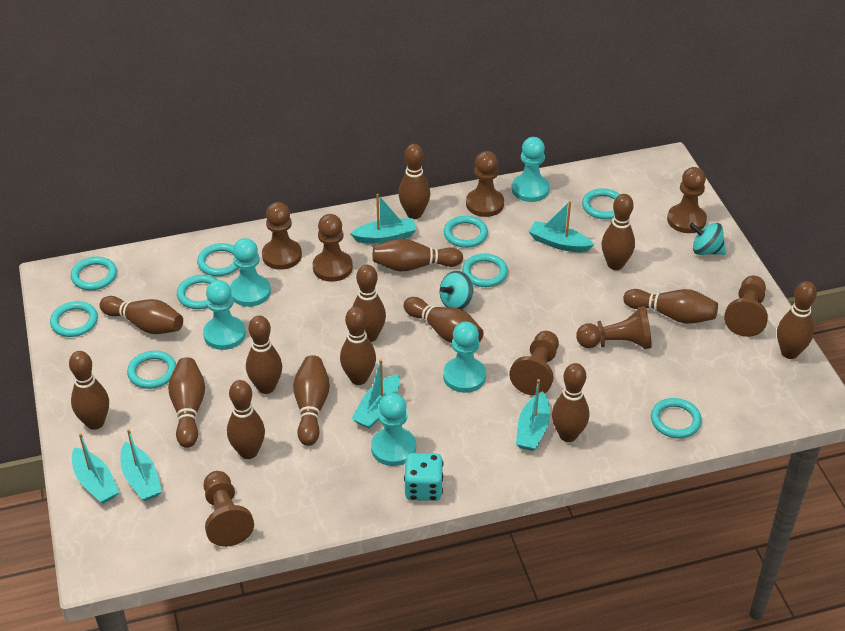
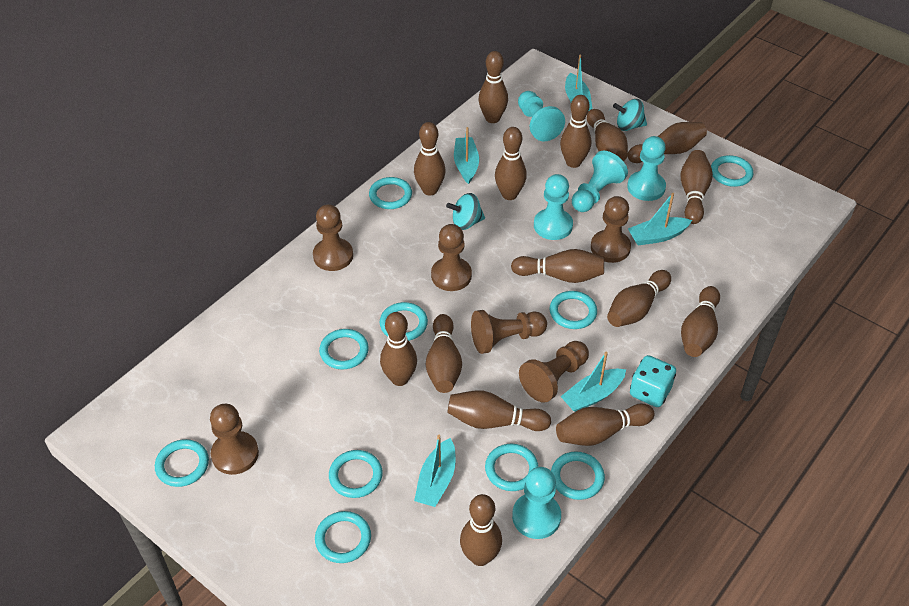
brown pawn: [203,471,254,547] [262,202,302,270] [313,214,353,282] [466,151,504,217] [509,331,559,396] [576,306,652,349] [667,167,707,233] [724,276,768,337] = 8 -> [210,404,259,475] [313,204,353,271] [431,224,472,291] [471,310,547,354] [519,341,589,403] [591,196,631,263] = 6
turquoise boat: [72,433,119,504] [120,429,162,501] [350,194,417,244] [352,359,400,429] [516,379,550,451] [529,201,594,252] = 6 -> [414,435,456,507] [454,127,479,184] [561,352,626,412] [565,55,592,112] [628,193,692,246] = 5
turquoise ring: [50,301,98,337] [71,257,117,290] [127,351,176,389] [177,275,218,309] [197,243,238,276] [444,216,488,248] [462,254,508,287] [582,188,620,219] [651,398,702,438] = 9 -> [155,439,209,487] [315,511,371,563] [319,329,369,369] [329,450,383,498] [369,177,412,209] [380,302,428,341] [485,444,539,491] [550,291,597,329] [551,451,605,500] [711,155,753,187] = 10

